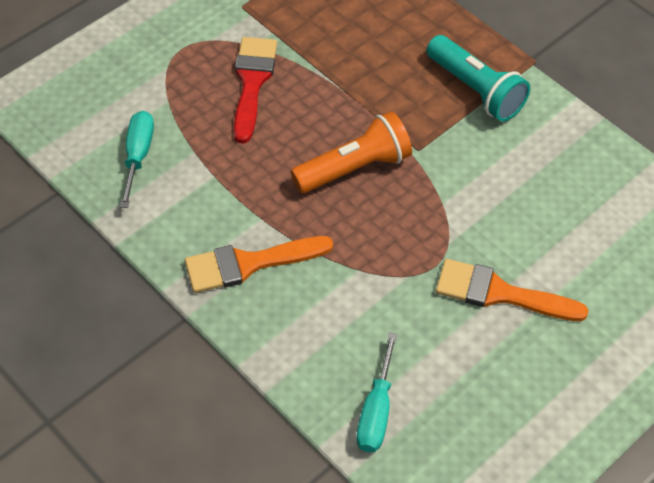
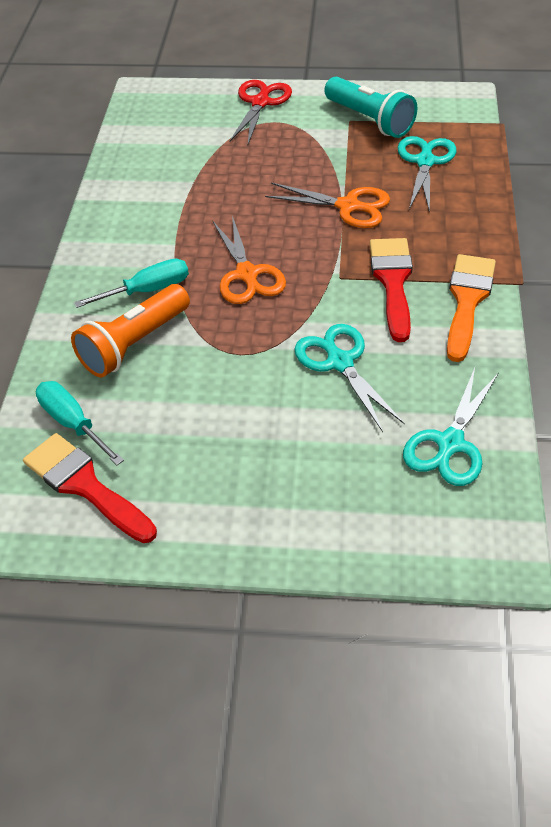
orange brush: [185,236,333,293] [436,259,589,321] = 2 -> [447,254,496,362] = 1
orange scissors: none = 0 -> [212,216,286,304] [265,183,390,228] = 2
red brush: [234,37,277,144] = 1 -> [23,433,157,543] [370,238,413,342] = 2
red scissors: none = 0 -> [229,80,292,144] = 1
turquoise scissors: none = 0 -> [295,324,405,432] [398,136,456,213] [403,368,499,486] = 3

